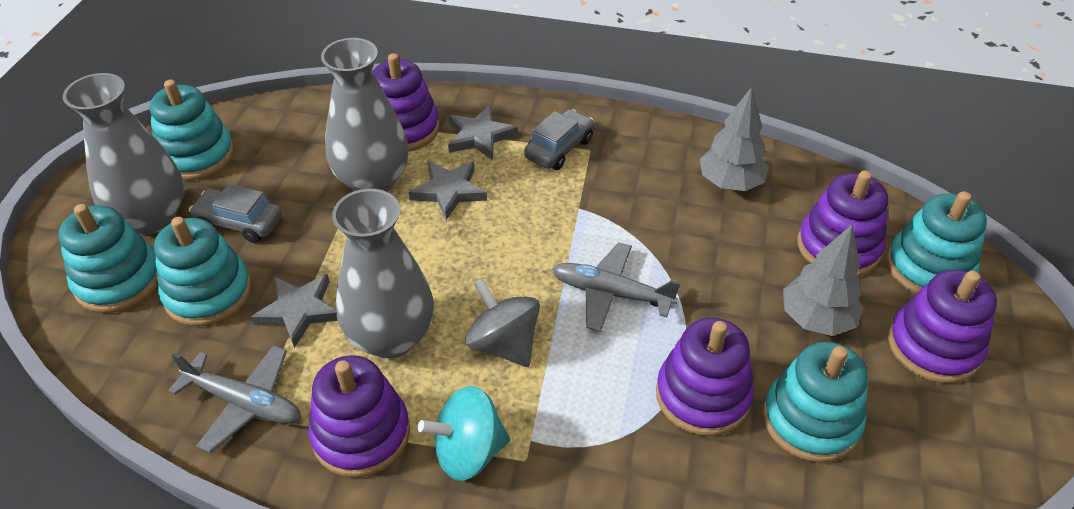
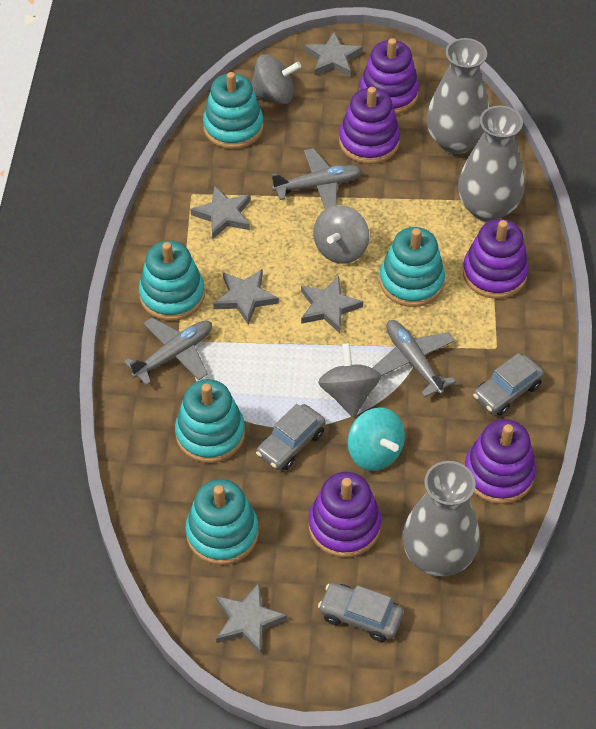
grey car: [189,184,282,243] [524,109,594,170] = 2 -> [256,404,326,470] [318,583,404,642] [473,353,544,416] = 3
grey plane: [168,345,301,453] [552,242,681,332] = 2 -> [124,317,212,386] [271,148,362,209] [373,320,456,398] = 3
grey spinning top: [465,279,540,367] = 1 -> [251,54,301,104] [313,205,369,264] [318,343,381,418] = 3
grey star: [251,274,338,348] [409,161,487,220] [448,105,518,160] = 3 -> [190,186,251,239] [213,269,279,325] [216,583,287,655] [301,276,363,333] [305,32,362,77] = 5
grey tree: [700,87,769,191] [783,225,863,336] = 2 -> none = 0

